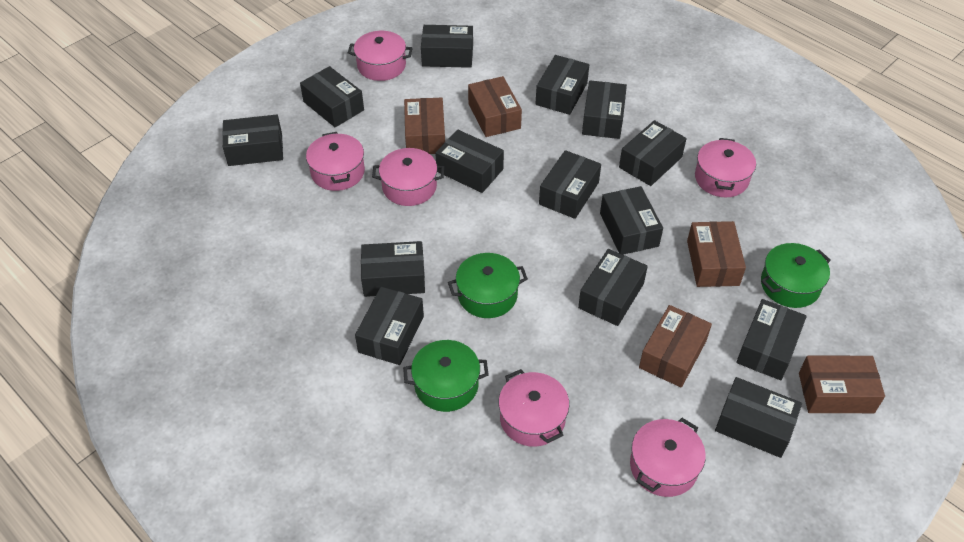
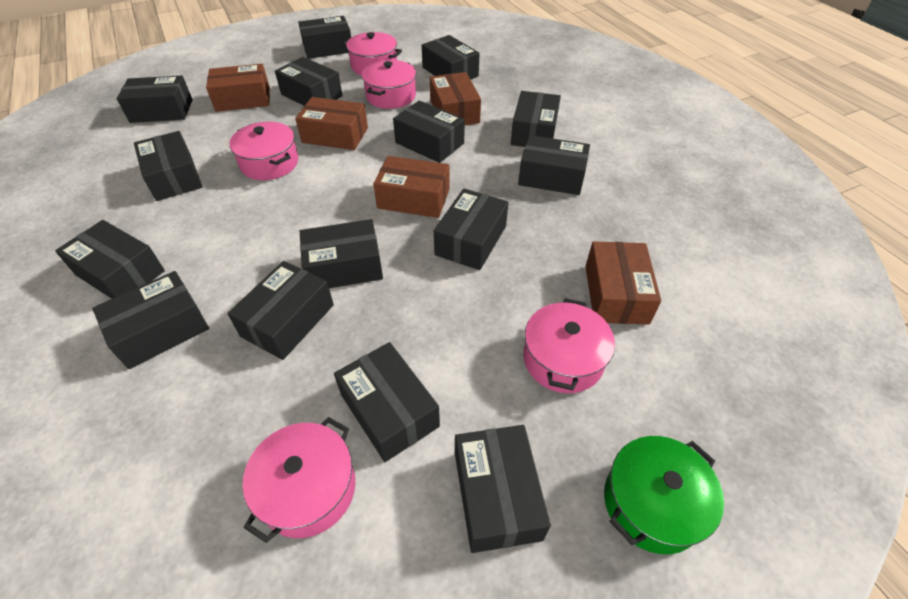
black box: [222,115,283,166] [300,66,364,127] [355,287,424,365] [361,241,425,297] [421,25,473,68] [435,129,504,193] [536,55,589,115] [539,150,601,219] [578,249,648,326] [582,80,627,139] [600,186,663,255] [619,120,687,186] [715,377,802,458] [736,299,807,380] = 14 -> [55,220,165,299] [92,271,209,369] [117,76,193,123] [134,131,202,201] [227,261,334,360] [275,57,343,106] [298,16,351,59] [300,219,383,288] [334,342,440,462] [393,101,465,163] [422,35,480,80] [434,188,509,270] [455,425,551,553] [511,91,561,147] [518,135,590,195] = 15
green pot: [403,340,489,412] [448,253,528,318] [761,243,831,308] = 3 -> [604,436,724,554] = 1
pink pot: [306,132,365,191] [348,31,413,81] [372,148,444,206] [498,369,569,447] [630,418,706,497] [695,138,756,197] = 6 -> [229,122,298,180] [243,417,355,543] [343,32,402,75] [362,60,416,109] [523,298,615,393] = 5

